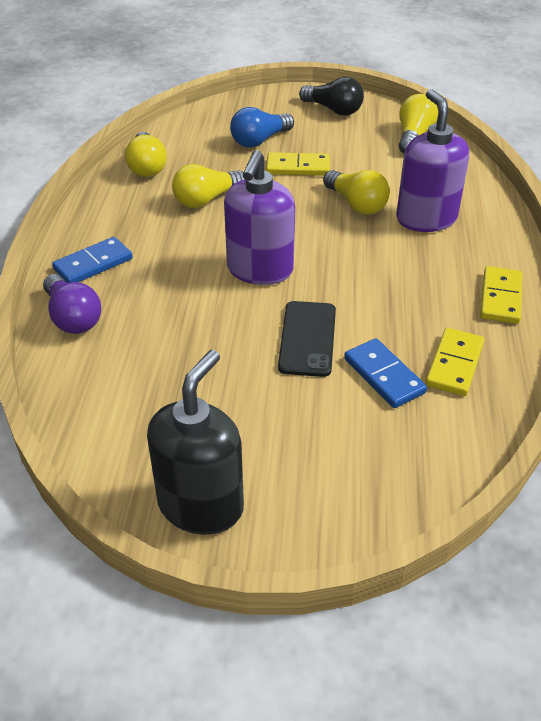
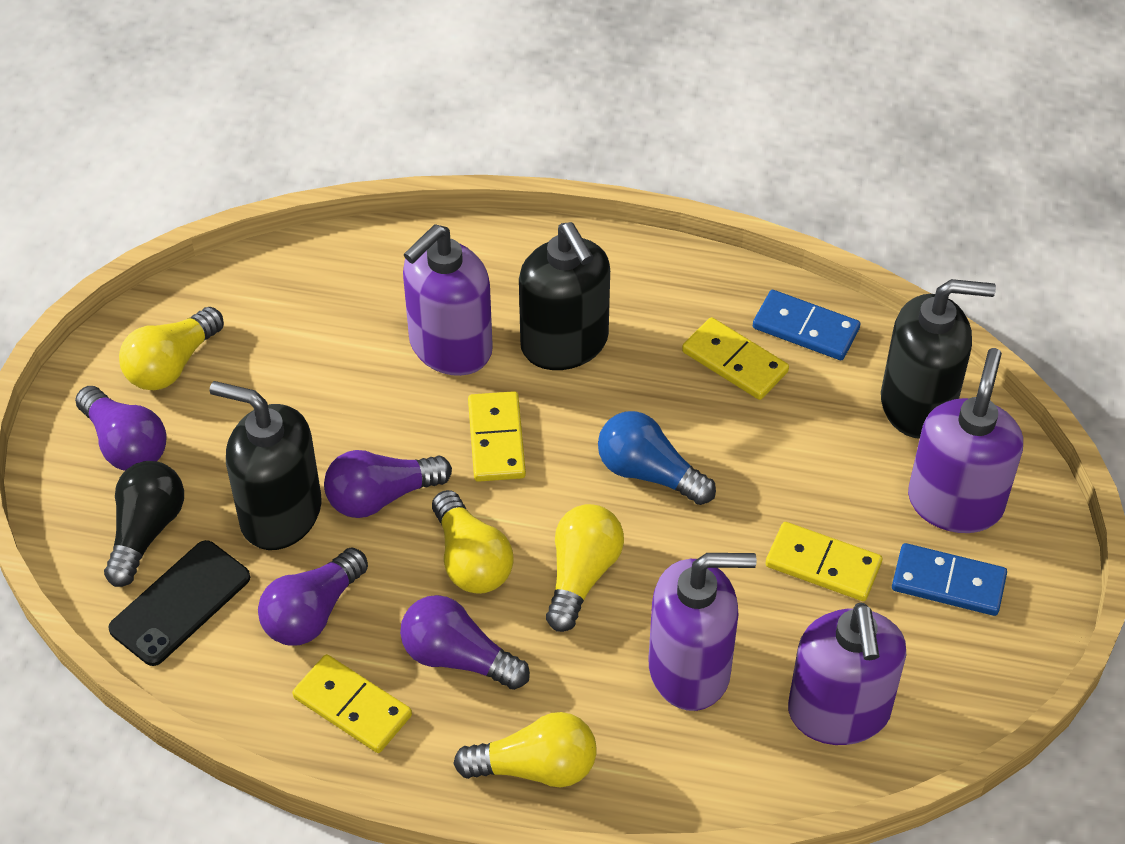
black soap dispenser: [147,350,244,535] = 1 -> [210,381,321,550] [519,222,610,370] [881,279,996,439] = 3
purple light bulb: [43,274,101,334] = 1 -> [75,386,166,471] [258,548,368,646] [324,450,452,518] [400,595,530,690] = 4
purple soap dispenser: [224,150,295,285] [396,89,469,232] = 2 -> [403,224,493,376] [648,553,757,711] [788,602,906,745] [908,348,1023,533] = 4
yellow domino: [266,152,330,176] [426,328,484,396] [480,266,523,324] = 3 -> [292,654,412,753] [468,391,526,482] [682,317,789,400] [765,522,882,601] = 4

